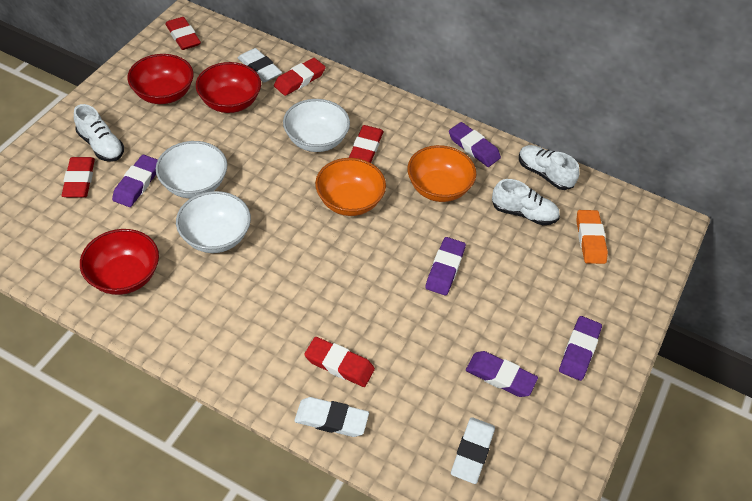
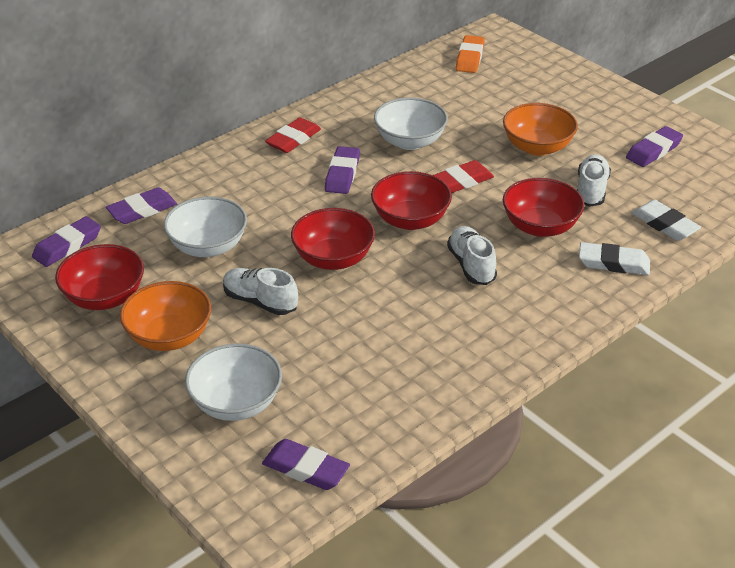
red bowl: [80,229,159,295] [127,54,194,104] [196,62,261,113] = 3 -> [55,244,144,310] [291,208,375,270] [371,171,452,230] [503,178,584,237] = 4
red eraser: [62,157,95,197] [165,17,201,50] [274,58,326,96] [304,337,375,387] [349,125,384,163] = 5 -> [265,117,321,153] [433,160,494,193] = 2
white eraser: [238,48,282,82] [294,397,369,437] [451,417,495,484] = 3 -> [579,242,650,275] [632,200,701,241] = 2

